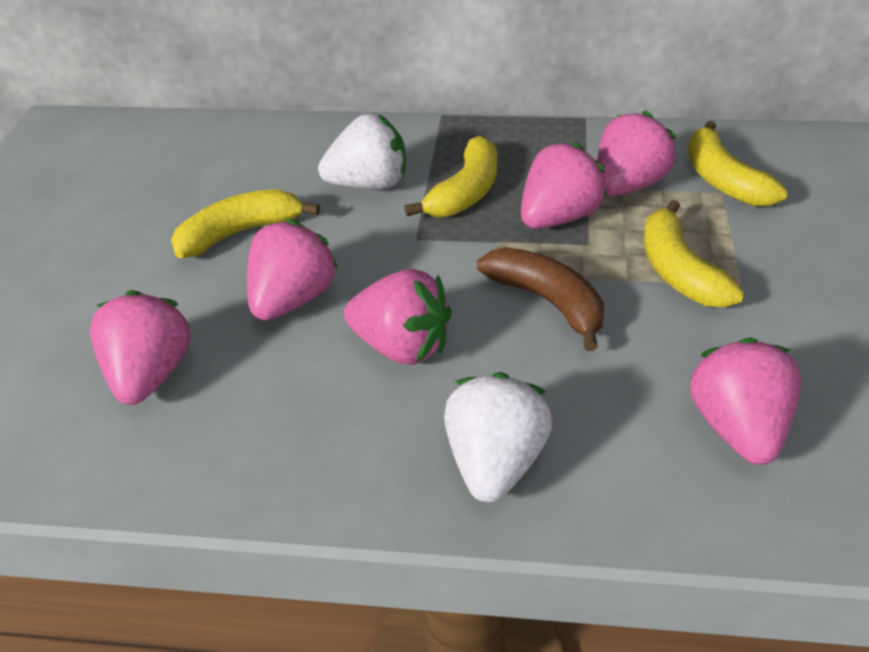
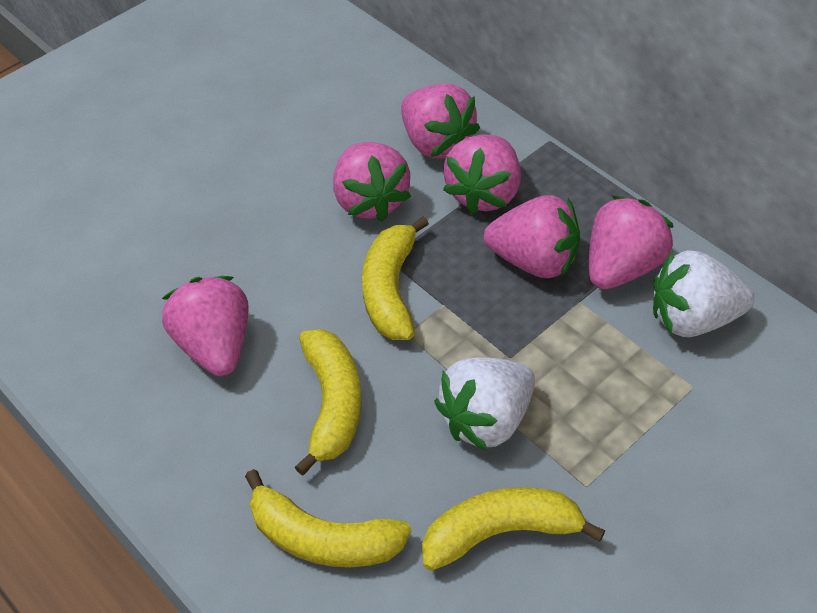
brown banana: [477,247,604,351] = 1 -> none = 0

